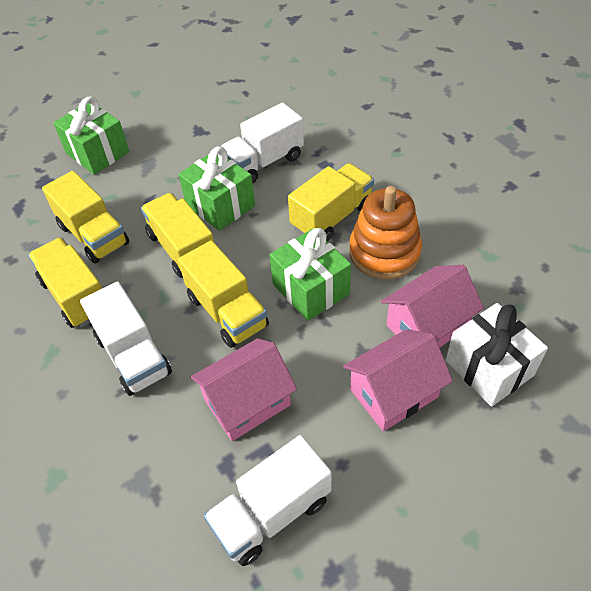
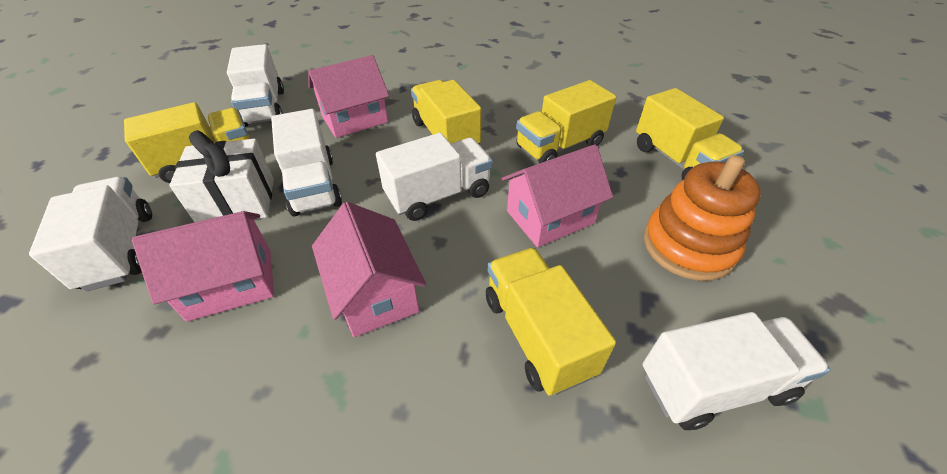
green gift: [53,97,129,175] [178,147,255,231] [270,228,351,321] = 3 -> none = 0
pink house: [191,338,297,441] [343,329,453,431] [381,265,484,348] = 3 -> [132,211,274,322] [308,55,389,138] [312,202,426,337] [501,144,613,247] = 4
white truck: [80,281,172,396] [204,435,331,566] [220,103,304,184] = 3 -> [29,177,152,292] [227,44,284,127] [271,109,342,217] [376,133,493,221] [642,312,830,430] = 5

